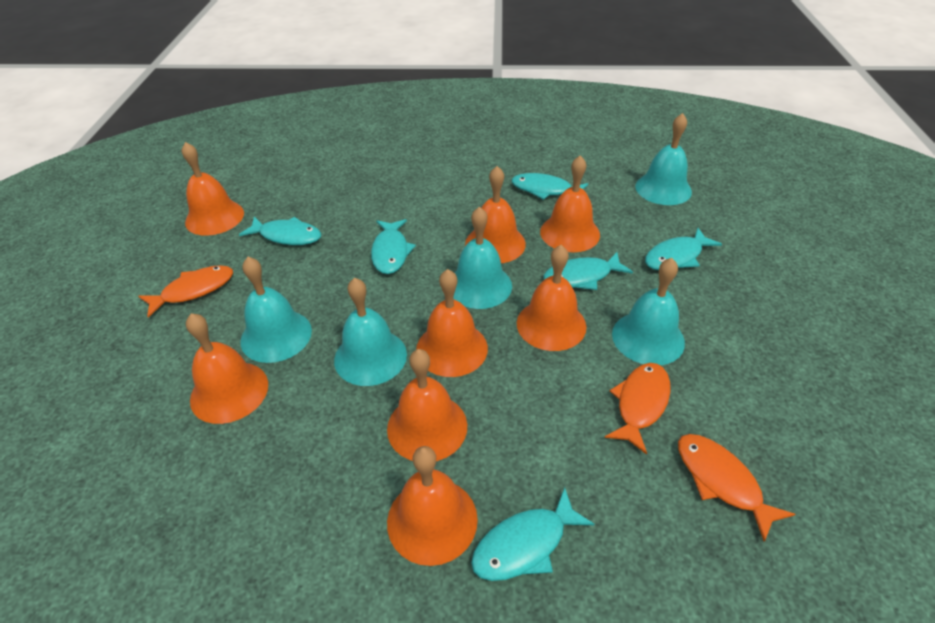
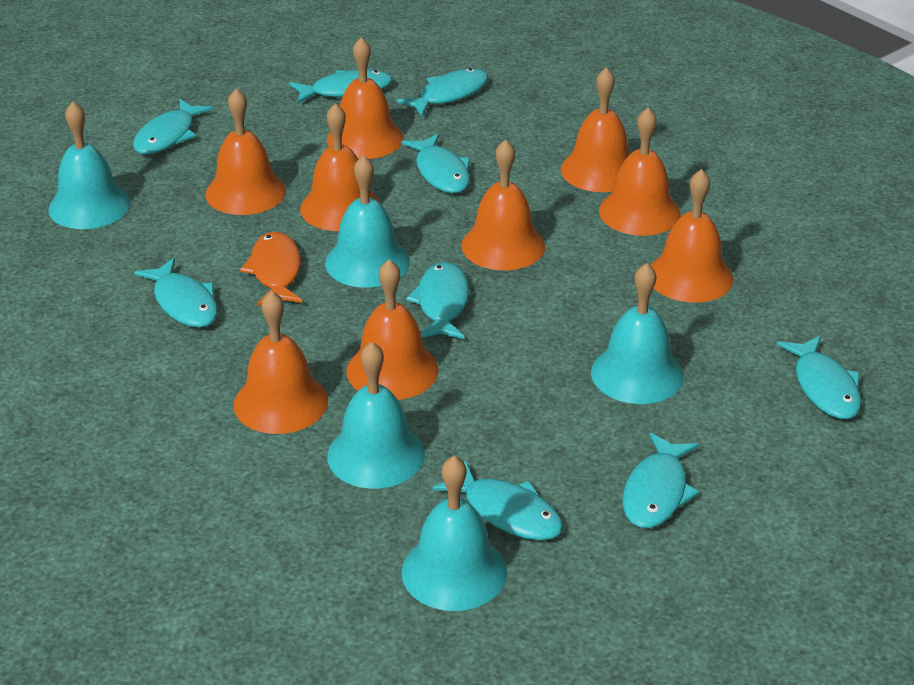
orange bell: [182,142,244,236] [186,313,268,424] [387,349,467,461] [387,446,478,566] [416,269,488,377] [465,166,526,263] [517,245,587,351] [540,155,600,253] = 8 -> [206,88,286,215] [233,291,328,434] [300,103,381,231] [327,37,403,159] [346,259,439,400] [462,139,545,270] [561,67,630,192] [599,108,681,236] [650,169,733,303] = 9
orange fish: [138,265,233,318] [604,363,671,455] [678,434,795,542] = 3 -> [240,232,303,306] = 1
turquoise fish: [239,217,321,245] [371,219,416,274] [471,487,594,581] [511,173,589,200] [543,252,633,290] [645,228,722,270] = 6 -> [133,99,213,154] [134,258,218,328] [290,70,393,104] [397,68,488,117] [402,134,470,193] [406,262,469,339] [432,461,563,540] [623,433,699,528] [777,335,861,419] = 9

